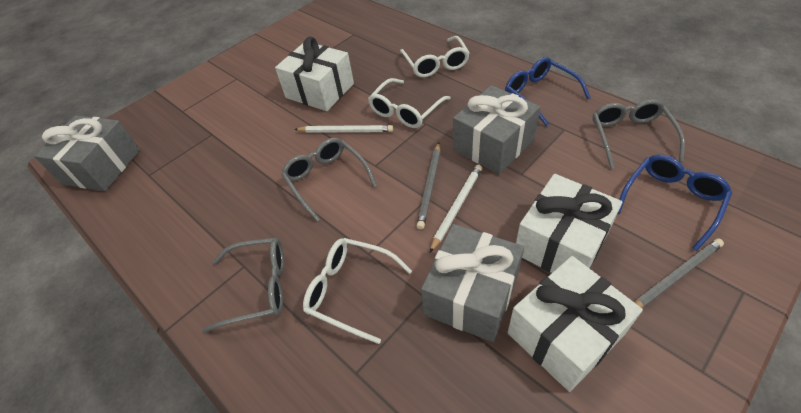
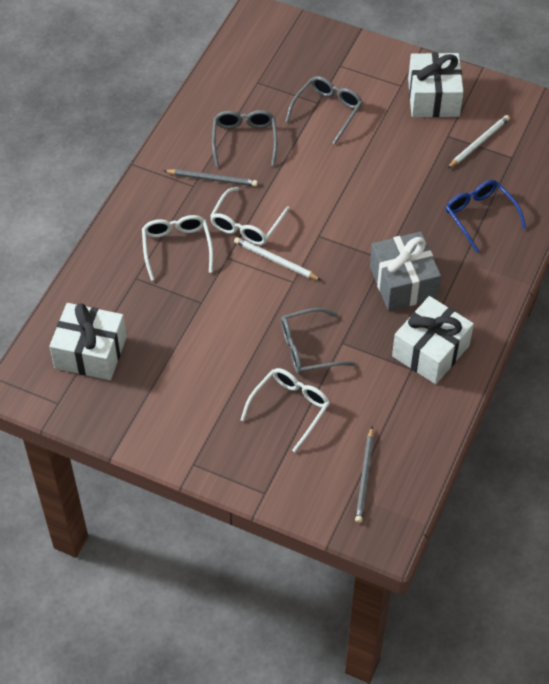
blue glasses: [505,57,591,126] [618,155,732,251] = 2 -> [446,180,526,253] = 1
grey gift: [34,115,140,191] [421,224,524,342] [453,85,540,174] = 3 -> [370,232,441,311] = 1

